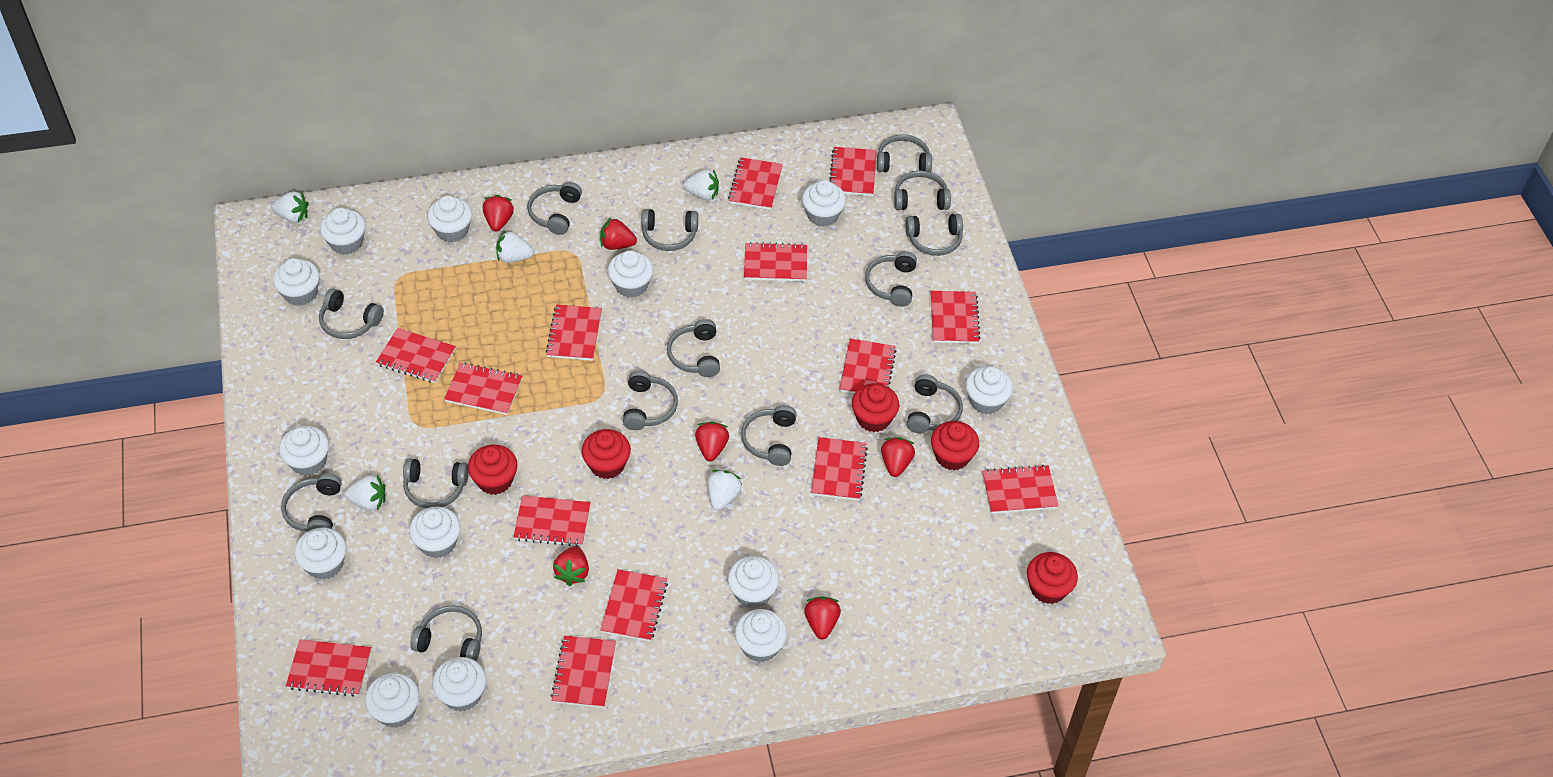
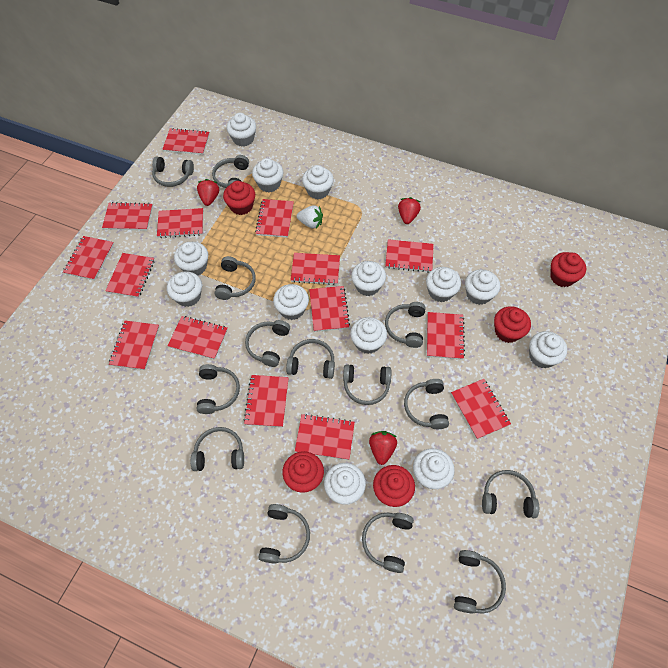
red notebook: [286,639,371,697] [376,328,456,383] [444,362,522,415] [513,495,591,546] [546,304,602,361] [551,636,616,708] [600,569,668,642] [728,157,783,210] [744,242,807,281] [811,437,868,501] [830,147,877,196] [839,339,896,394] [931,291,980,344] [982,465,1058,514] = 14 -> [63,236,114,280] [102,202,153,231] [105,253,154,298] [109,321,159,370] [157,208,203,238] [162,128,209,155] [168,316,228,360] [244,375,289,427] [255,199,294,238] [291,253,340,285] [295,414,355,460] [309,286,350,332] [385,239,434,273] [427,312,465,360] [451,379,511,439] = 15
red strawberry: [483,195,514,232] [553,546,589,586] [600,217,637,250] [695,422,729,461] [804,597,841,639] [881,437,915,477] = 6 -> [197,179,219,206] [369,431,397,465] [398,197,421,224] = 3
white strawberry: [272,191,309,223] [344,475,385,511] [496,230,534,263] [683,169,719,200] [708,470,742,510] = 5 -> [297,205,323,229] = 1

